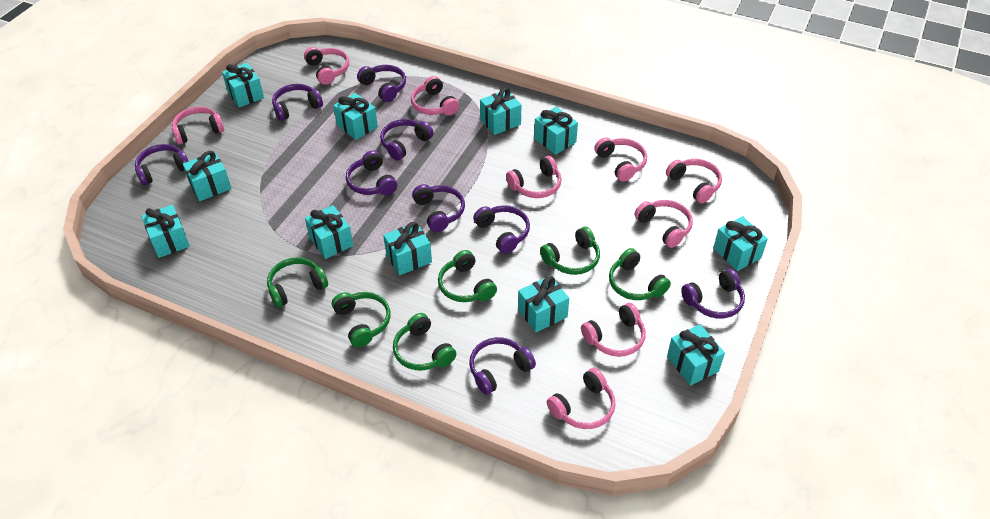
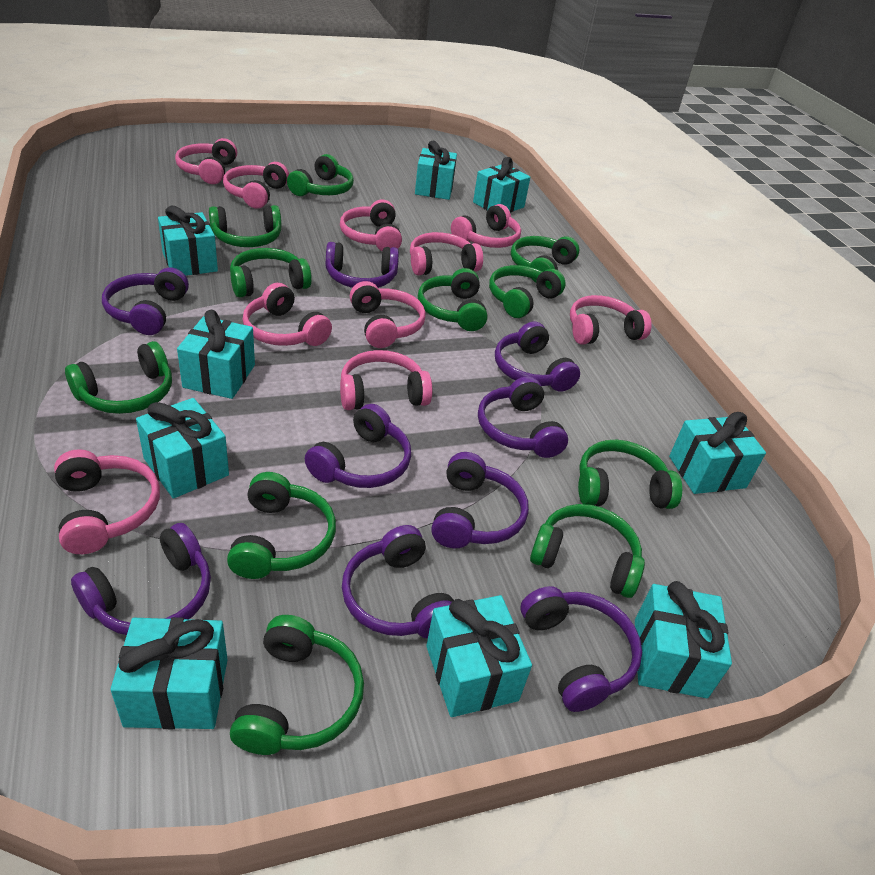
green headphones: [267,257,328,307] [332,292,391,347] [393,313,456,370] [438,250,497,302] [540,227,600,275] [609,248,671,300] = 6 -> [65,341,172,414] [209,205,281,247] [227,472,336,579] [230,248,312,297] [230,615,364,755] [287,154,354,196] [418,268,488,331] [489,265,566,318] [511,236,579,283] [530,504,645,598] [578,440,682,509] = 11
pink headphones: [172,106,224,145] [304,47,349,85] [411,76,459,115] [506,156,561,198] [547,368,616,429] [581,303,646,357] [594,138,647,182] [635,200,693,248] [666,159,722,203] = 9 -> [54,449,160,554] [175,138,237,184] [223,162,289,209] [243,283,332,346] [340,199,402,251] [340,350,432,410] [350,281,426,348] [410,232,483,275] [451,204,521,248] [570,295,652,345] = 10
turquoise gift: [141,205,190,258] [183,151,232,201] [222,63,264,108] [305,205,353,259] [333,93,378,140] [383,222,432,275] [480,88,521,135] [518,275,569,333] [534,107,578,155] [667,324,725,386] [713,216,768,271] = 11 -> [110,617,228,729] [136,398,229,499] [158,206,218,276] [177,310,255,399] [415,141,457,200] [426,595,532,717] [473,157,530,213] [635,581,732,698] [669,412,766,494] = 9

